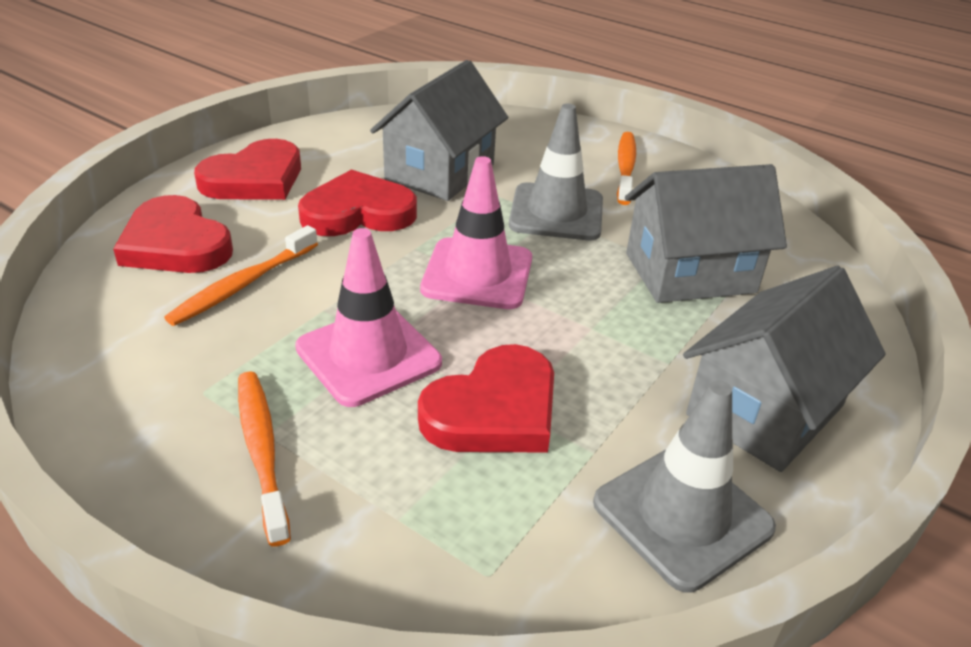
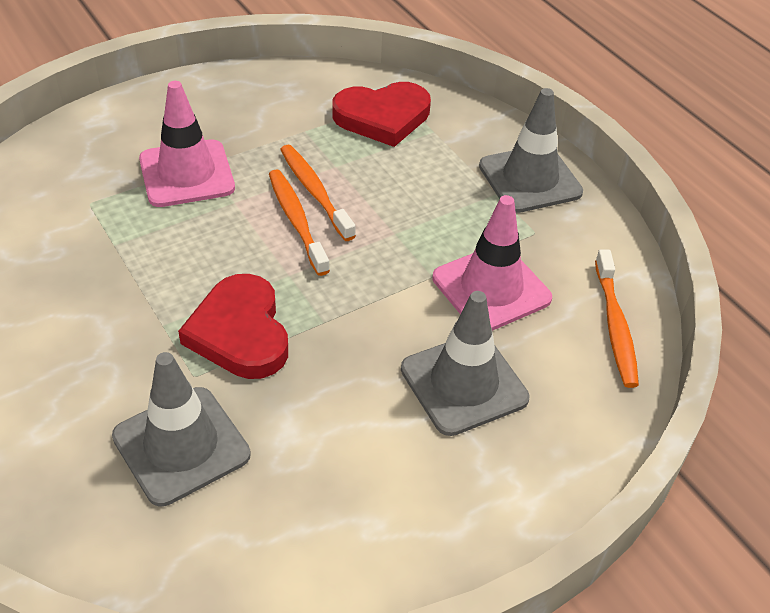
grey house: [370,60,508,201] [625,164,787,303] [683,266,886,472] = 3 -> none = 0
grey traffic cone: [509,103,603,240] [593,381,776,593] = 2 -> [112,352,251,506] [401,291,529,436] [479,88,583,213] = 3
red heart: [113,195,233,273] [194,139,301,200] [298,169,417,236] [418,344,554,452] = 4 -> [178,274,288,379] [332,82,431,147] = 2

